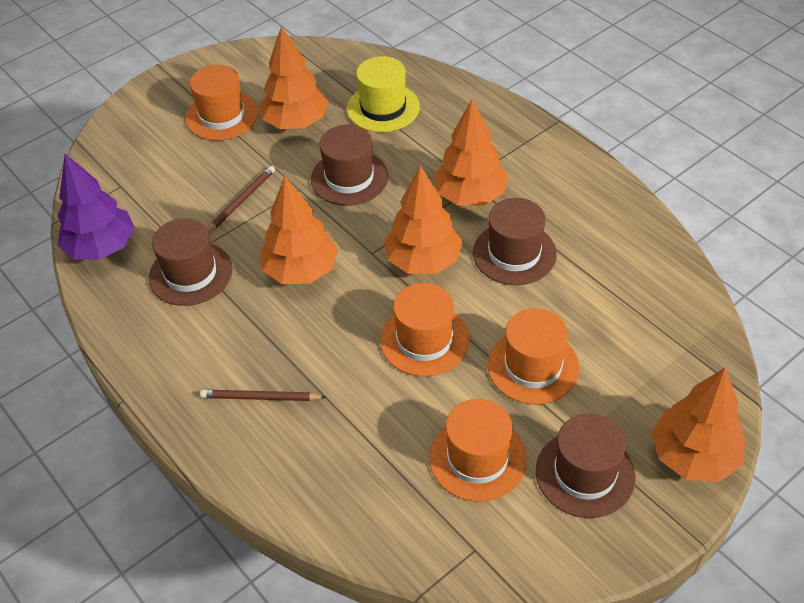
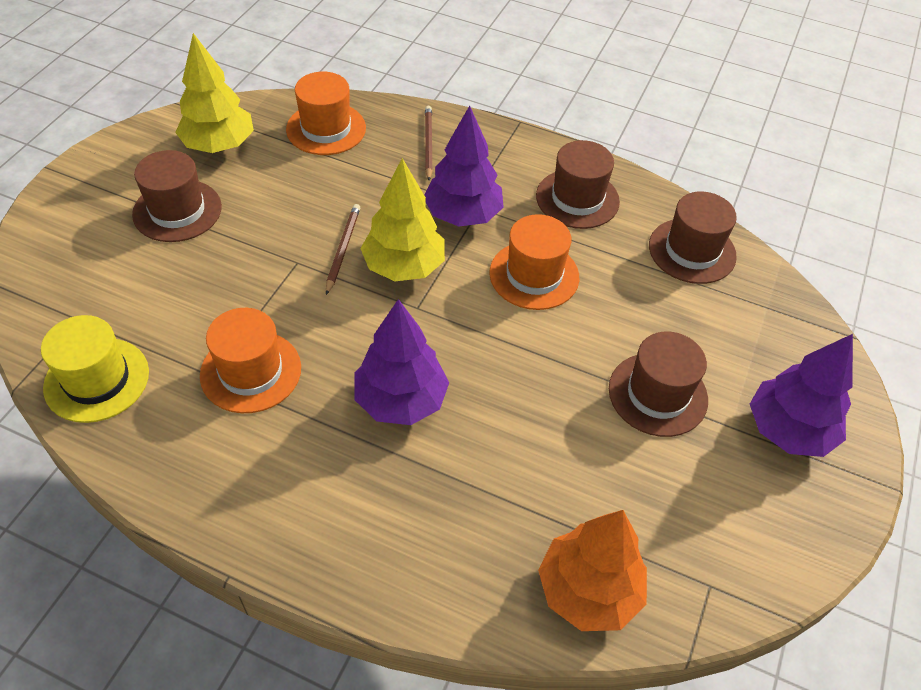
orange hat: [185,65,259,141] [380,283,469,377] [429,399,527,502] [488,308,580,404] = 4 -> [200,308,301,413] [286,72,366,155] [489,214,579,310] = 3
orange tree: [260,26,328,129] [260,176,338,284] [384,165,463,274] [433,99,508,205] [652,368,746,482] = 5 -> [538,510,647,631] = 1
purple tree: [58,154,135,260] = 1 -> [355,299,449,425] [424,106,504,227] [750,334,853,457] = 3
yellow tree: none = 0 -> [175,33,254,153] [360,158,445,281] = 2

